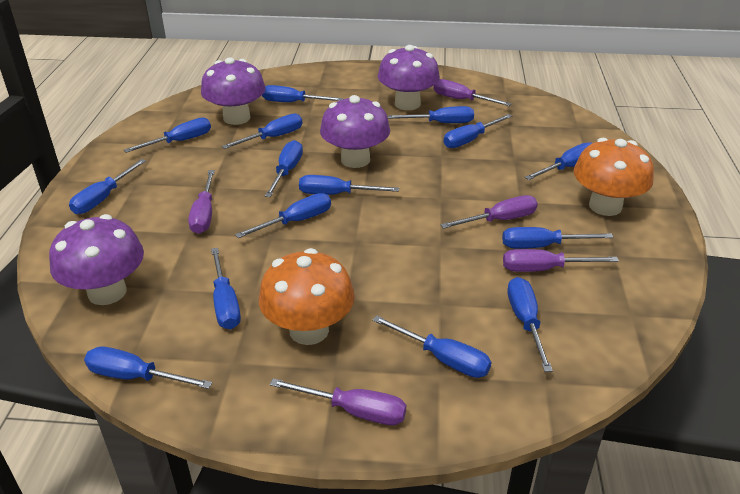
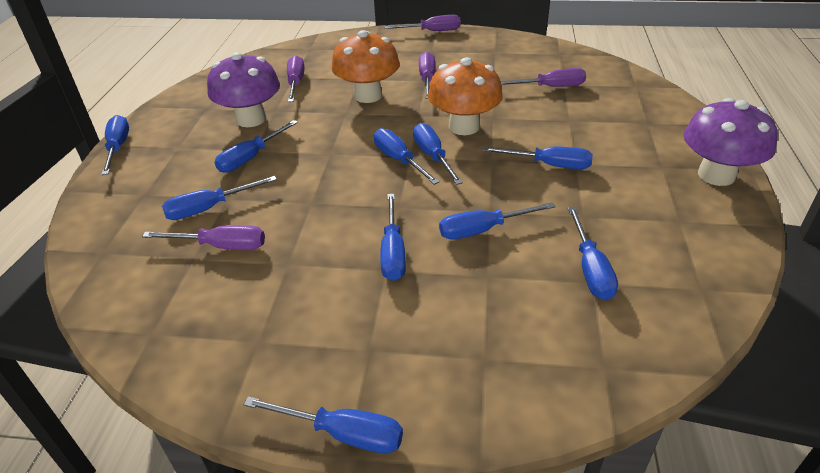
blue screwdriver: [69,159,146,214] [84,347,212,389] [124,118,211,153] [211,248,241,329] [222,114,302,149] [235,193,331,238] [262,85,344,102] [265,140,303,197] [299,175,399,195] [372,315,491,378] [387,106,474,123] [443,114,512,148] [502,227,613,249] [507,277,553,372] [525,142,592,180] = 15 -> [101,115,129,175] [162,176,277,220] [214,120,298,173] [244,397,403,454] [374,128,440,185] [380,194,406,281] [413,123,463,185] [439,202,556,239] [483,147,593,169] [568,207,618,300] = 10
purple mushroom: [49,214,144,305] [201,57,266,125] [320,95,390,168] [378,45,440,110] = 4 -> [207,52,280,127] [684,98,778,186] = 2

